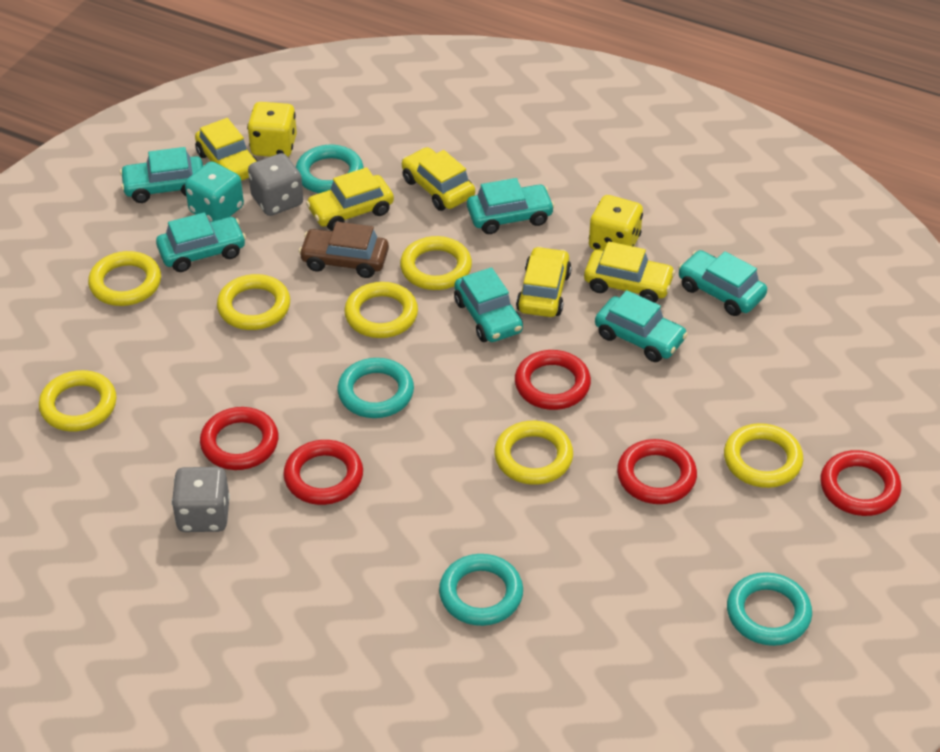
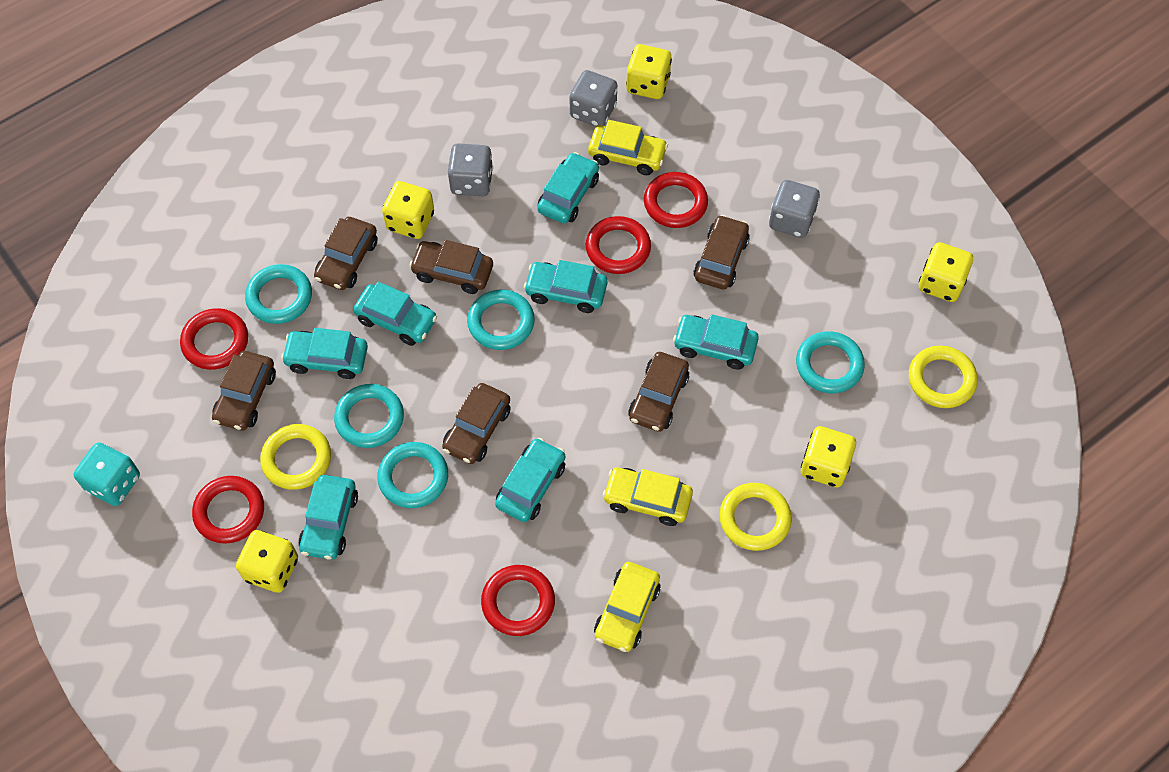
brown car: [299,222,389,278] = 1 -> [212,351,276,431] [314,217,378,290] [409,240,493,294] [442,383,511,464] [628,352,689,432] [693,215,750,289] = 6
grey dice: [171,467,230,532] [248,153,303,216] = 2 -> [448,143,493,196] [570,70,617,126] [769,180,820,238] = 3
turquoise car: [120,147,203,203] [156,213,246,272] [454,267,523,342] [467,178,555,234] [595,290,688,362] [678,250,767,316] = 6 -> [281,328,368,379] [298,475,358,560] [353,282,437,346] [495,438,565,522] [524,260,607,313] [537,152,599,223] [673,314,759,370] = 7
turquoise ring: [296,145,364,193] [337,358,414,418] [439,554,523,626] [727,572,812,646] = 4 -> [245,264,312,324] [334,384,404,448] [377,442,448,508] [467,289,535,350] [796,331,865,393] = 5
yellow car: [195,118,258,181] [306,167,394,231] [402,147,475,211] [516,246,572,317] [584,241,676,303] = 5 -> [588,120,668,175] [594,562,661,652] [603,467,693,526] = 3
yellow dice: [247,102,297,157] [589,195,643,251] = 2 -> [236,530,298,593] [382,181,434,239] [626,44,672,99] [801,426,856,487] [919,242,973,302] = 5
yellow ring: [39,370,117,432] [88,251,161,306] [217,274,290,330] [344,282,418,338] [400,236,472,290] [494,421,573,485] [724,423,803,488] = 7 -> [260,424,331,490] [719,483,792,551] [909,346,978,408] = 3

